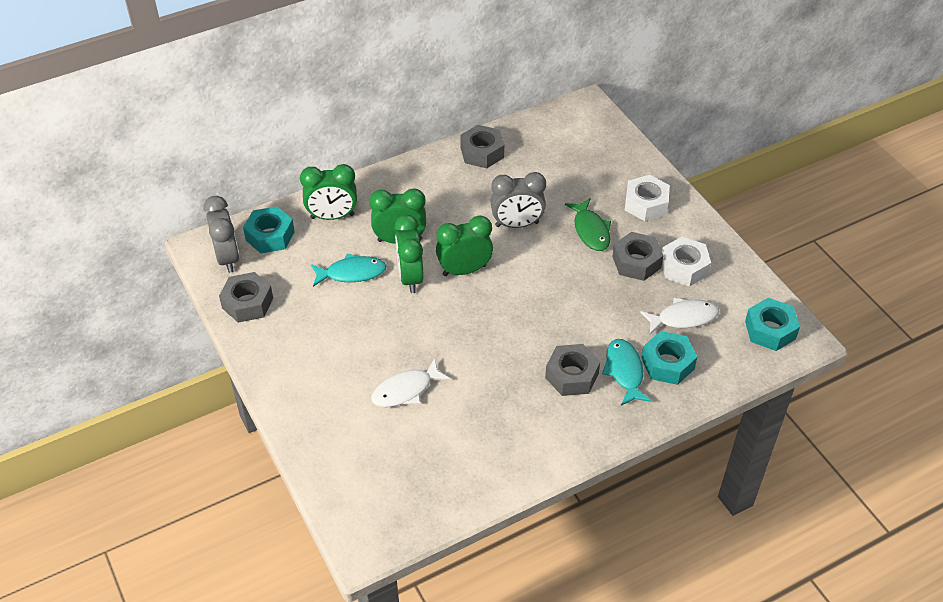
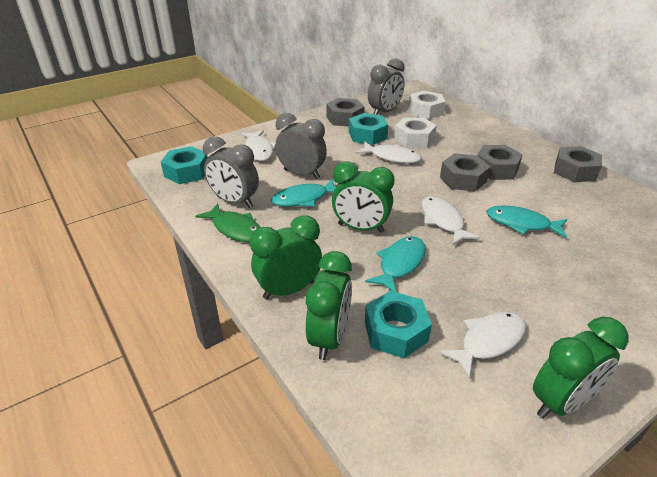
grey clock: [204,196,239,273] [490,172,546,228] = 2 -> [203,137,259,208] [275,113,327,179] [368,58,405,115] = 3
turquoise fish: [311,253,386,287] [602,339,652,405] = 2 -> [271,179,336,207] [365,236,426,292] [486,205,567,238] = 3
white fish: [371,358,451,407] [640,298,719,335] = 2 -> [241,130,276,161] [356,142,421,163] [422,196,480,245] [438,311,526,378] = 4

